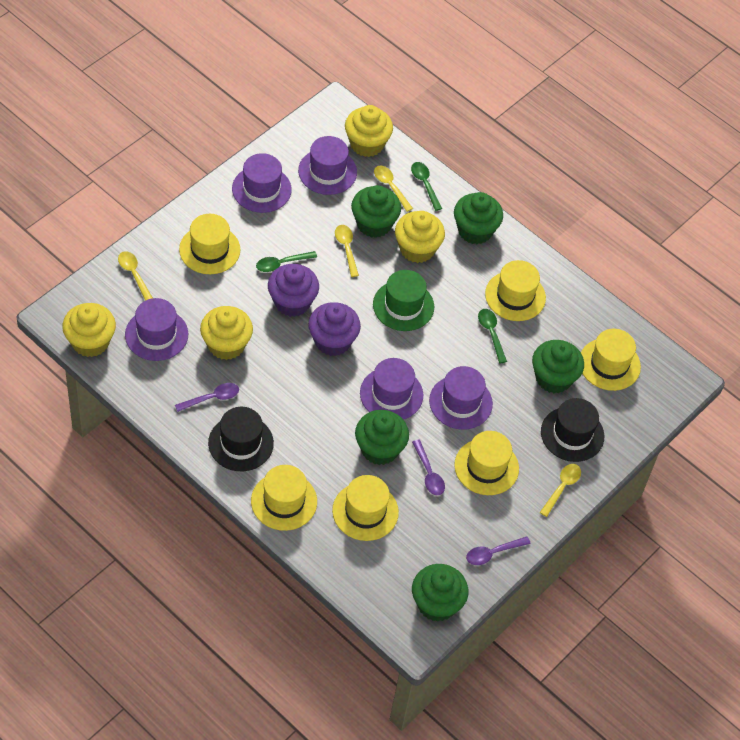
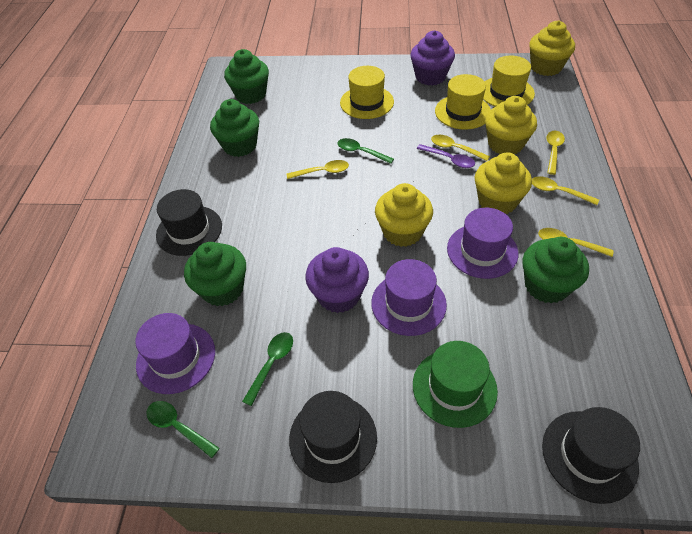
black hat: [208,407,274,471] [541,398,604,462] = 2 -> [156,189,222,256] [289,391,377,483] [542,407,640,504] = 3
green cupcake: [351,185,401,238] [355,410,409,465] [412,564,468,622] [454,192,503,244] [532,340,584,393] = 5 -> [184,242,246,306] [210,99,259,157] [224,49,269,104] [523,237,589,304] = 4
purple hat: [125,298,188,361] [232,153,292,213] [298,136,357,195] [360,358,423,420] [429,366,493,430] = 5 -> [135,313,215,394] [371,259,447,336] [447,208,519,279] = 3
purple spoon: [175,383,239,412] [412,440,445,495] [466,536,531,565] = 3 -> [417,144,475,168] = 1
yellow hat: [179,214,241,274] [251,465,317,531] [332,475,399,541] [454,431,519,495] [485,260,546,321] [581,329,641,391] = 6 -> [340,66,394,119] [435,74,491,130] [483,56,535,107] = 3
yellow spoon: [118,251,153,301] [335,225,359,277] [374,166,413,212] [540,464,581,517] = 4 -> [286,160,349,179] [431,135,490,161] [532,176,599,205] [538,228,614,257] [546,131,565,175] = 5

